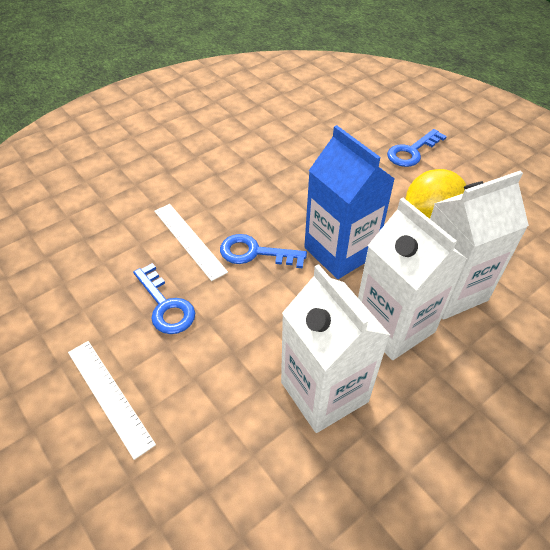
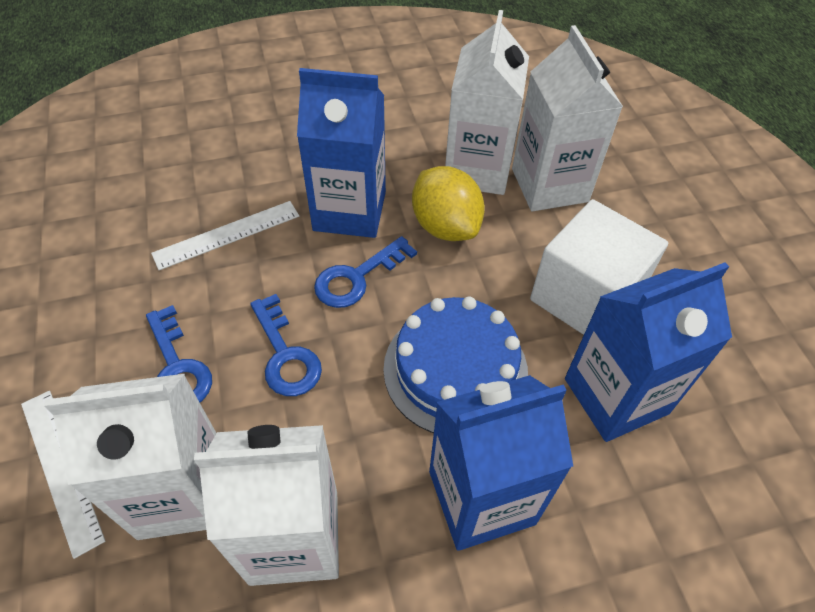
blue cake: none = 0 -> [383,296,528,433] = 1
blue carton: [304,125,395,279] = 1 -> [297,68,386,238] [429,375,573,551] [565,262,732,442] = 3
white carton: [281,264,390,433] [358,198,467,360] [430,171,529,320] = 3 -> [44,374,217,540] [194,425,339,586] [445,10,529,195] [512,25,623,211] = 4
white cube: none = 0 -> [530,199,668,335] = 1

